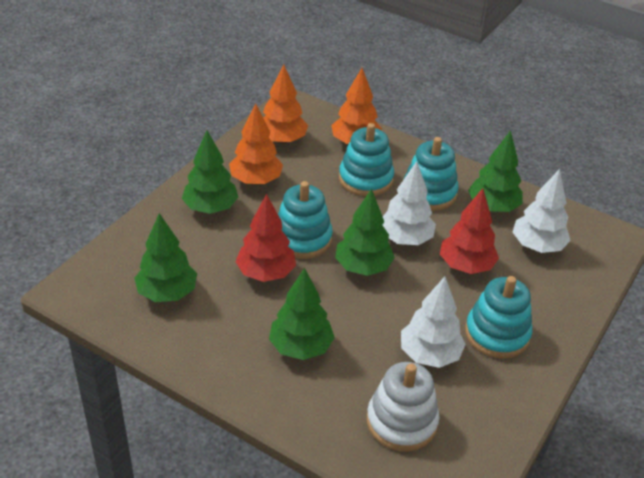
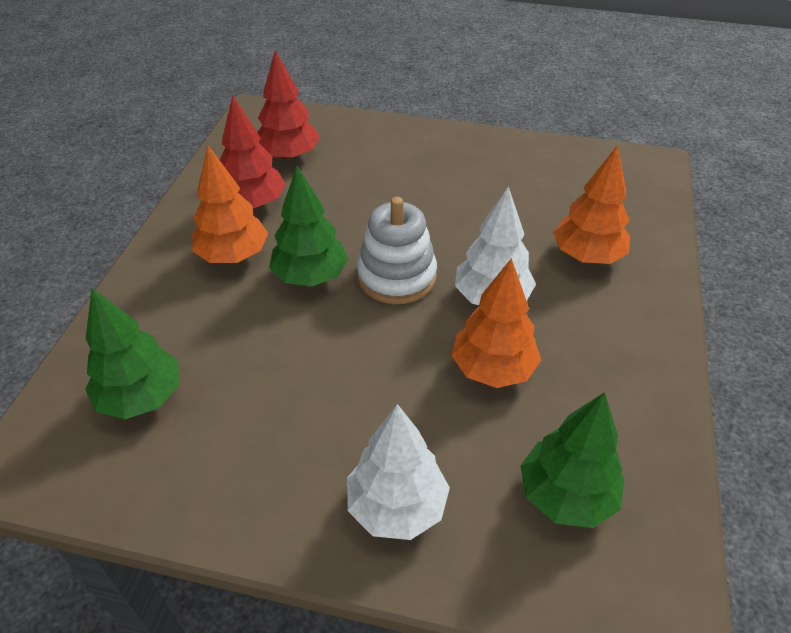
green tree: [134,213,197,302] [182,130,239,214] [269,268,335,360] [335,189,395,276] [468,130,523,212] = 5 -> [85,288,179,420] [269,166,348,287] [521,392,624,528] = 3
turquoise stacking toy: [278,181,333,259] [339,123,394,196] [403,137,459,211] [465,276,532,359] = 4 -> none = 0
white tree: [383,161,436,245] [401,277,465,368] [513,169,571,253] = 3 -> [347,404,450,540] [455,186,536,305] = 2

